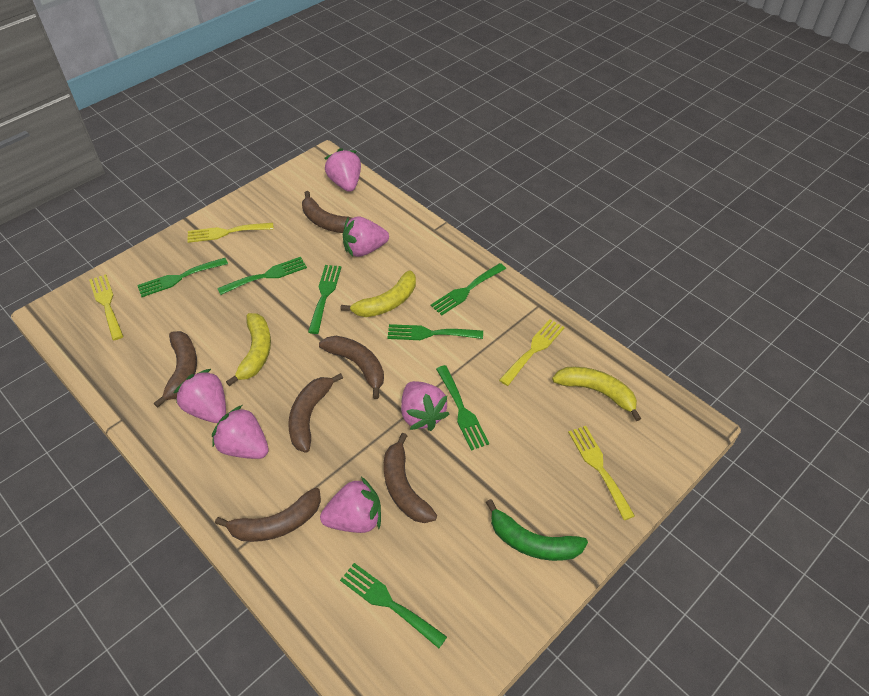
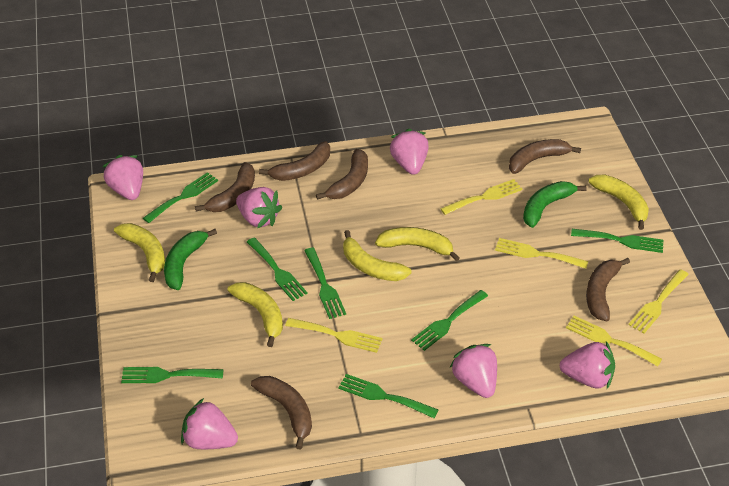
green banana: [486,499,588,561] = 1 -> [164,229,217,290] [523,181,587,228] = 2
yellow banana: [226,313,271,386] [341,270,416,317] [552,367,642,421] = 3 -> [114,223,165,282] [227,282,283,347] [343,230,411,281] [375,227,460,261] [589,175,649,230] = 5
yellow fork: [89,274,124,340] [187,223,274,243] [499,319,565,386] [568,426,635,520] = 4 -> [285,318,382,353] [440,179,523,215] [495,238,588,269] [566,316,662,366] [628,269,689,333] = 5

